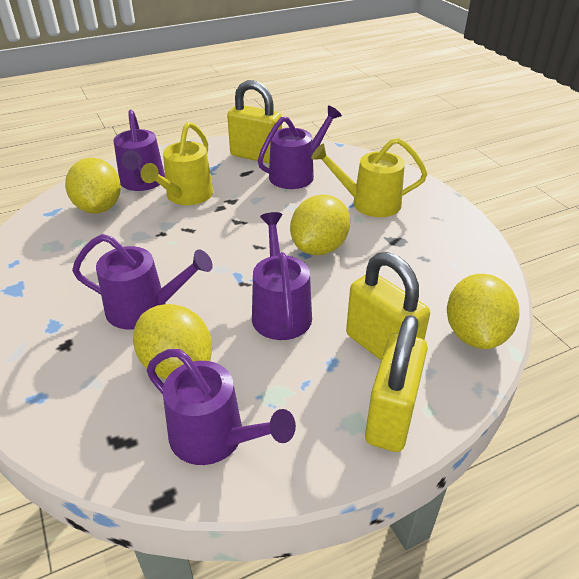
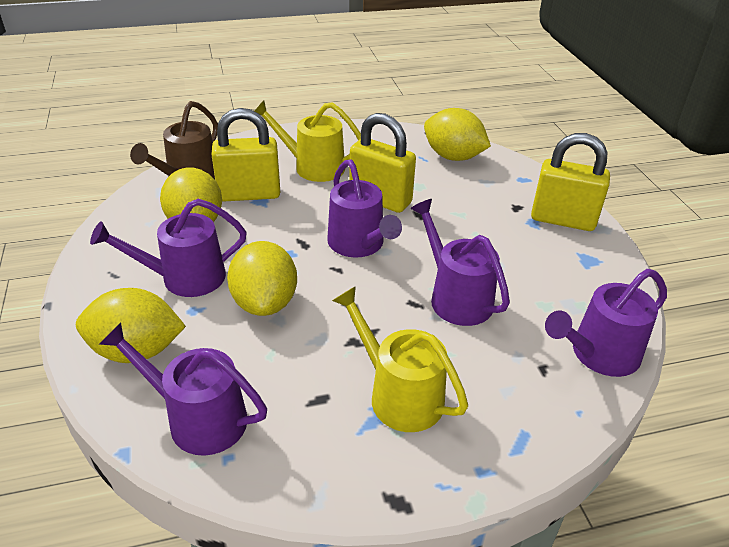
brown watering can: none = 0 -> [130,101,218,179] = 1

